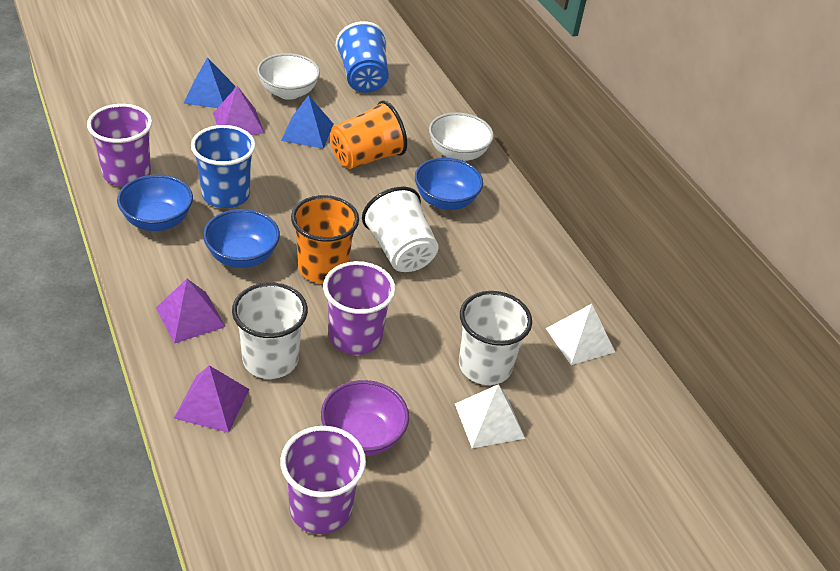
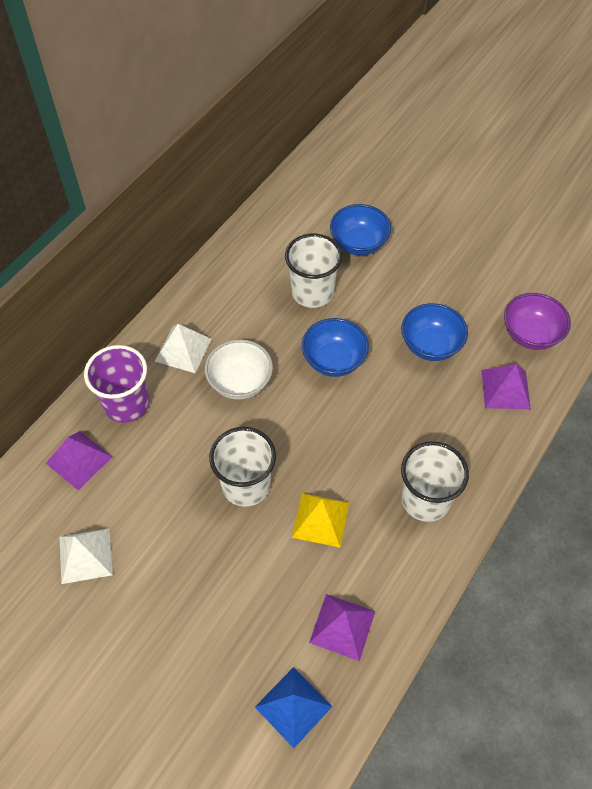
blue cup: [191,125,256,208] [336,21,389,93] = 2 -> none = 0
blue pyramid: [183,57,235,108] [281,95,333,149] = 2 -> [255,667,333,748] = 1
orange cup: [291,195,359,283] [330,100,407,169] = 2 -> none = 0
purple cup: [87,104,152,186] [280,426,366,534] [323,261,396,355] = 3 -> [84,345,149,423] = 1
white bowl: [257,53,320,100] [429,112,494,161] = 2 -> [205,339,273,400] = 1
yellow pyramid: none = 0 -> [292,493,349,548] = 1

